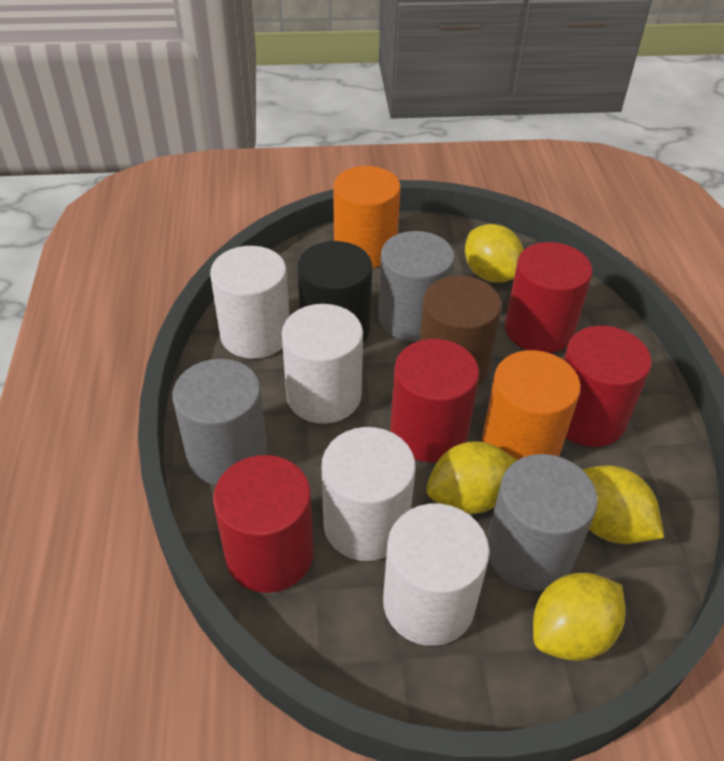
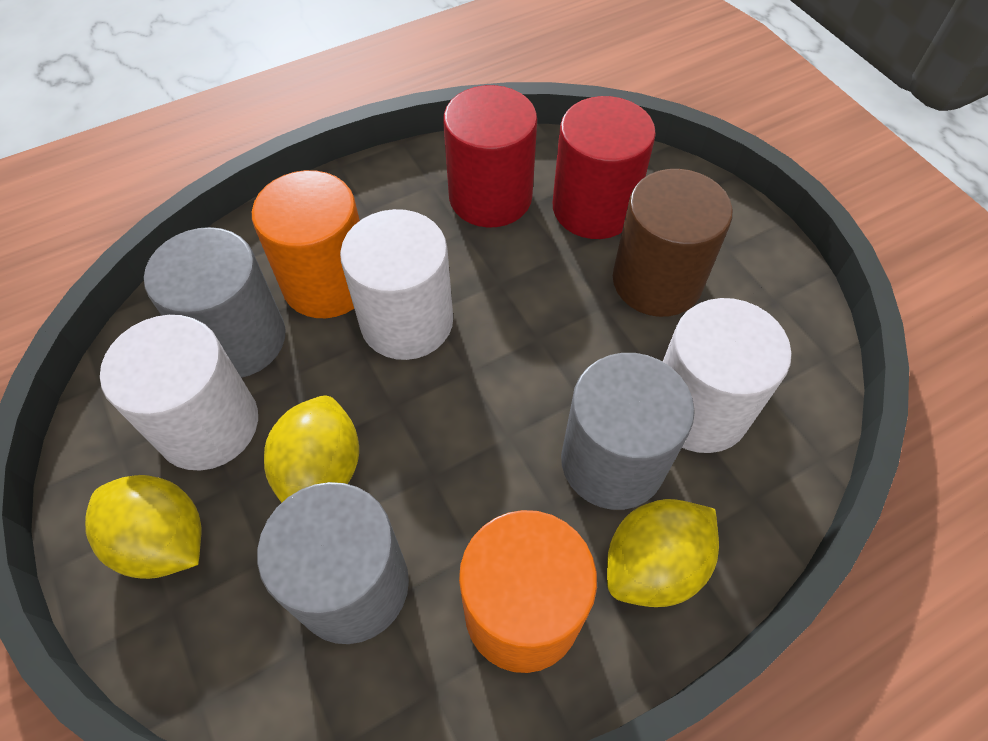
black cylinder: [297,241,372,343] = 1 -> none = 0
red cylinder: [213,455,314,593] [390,339,479,462] [505,242,593,353] [564,326,652,447] = 4 -> [443,85,537,227] [553,96,656,239] = 2
white cylinder: [210,246,289,359] [282,304,363,424] [322,427,416,561] [383,504,490,646] = 4 -> [100,315,258,470] [340,209,453,360] [662,298,791,453] = 3
yellow lemon: [426,441,517,514] [465,224,524,283] [533,573,625,661] [582,465,664,544] = 4 -> [85,475,201,579] [264,395,359,503] [607,499,719,607] = 3

